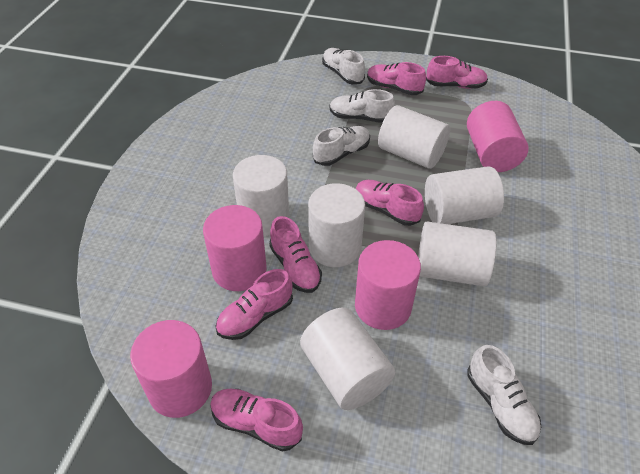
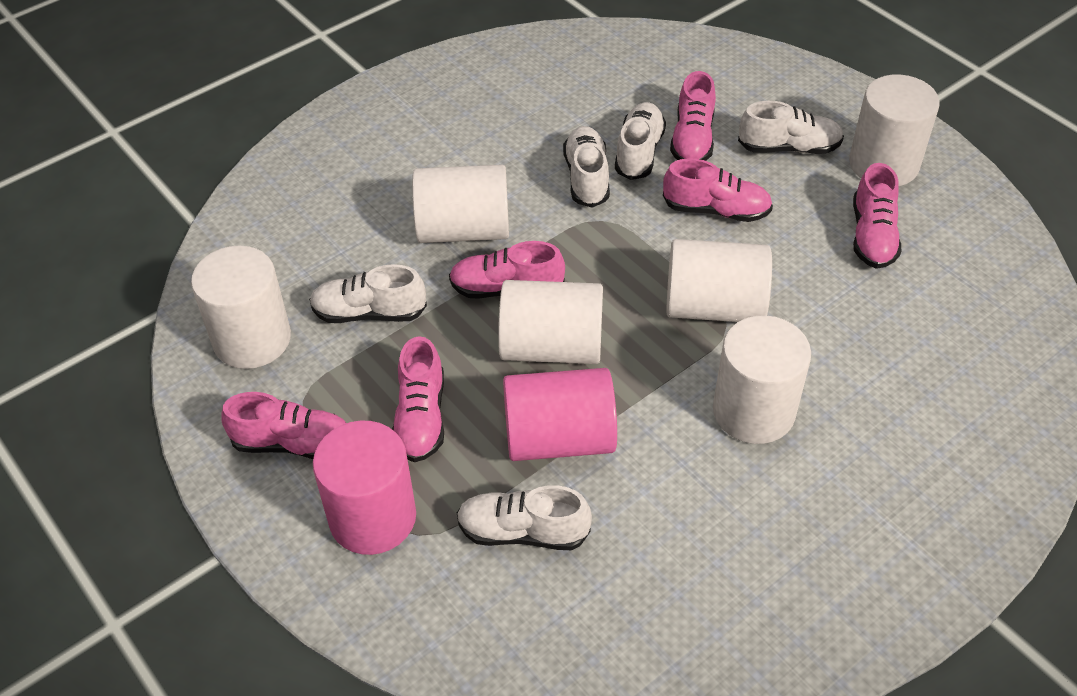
pink cylinder: [130,320,212,418] [203,205,267,291] [355,240,421,330] [467,101,529,172] = 4 -> [313,421,416,555] [503,368,617,461] = 2
white shoe: [313,126,370,166] [322,48,365,84] [330,89,395,123] [467,345,541,445] = 4 -> [309,264,427,323] [457,485,592,550] [563,126,610,208] [615,102,666,180] [738,101,844,154] = 5

